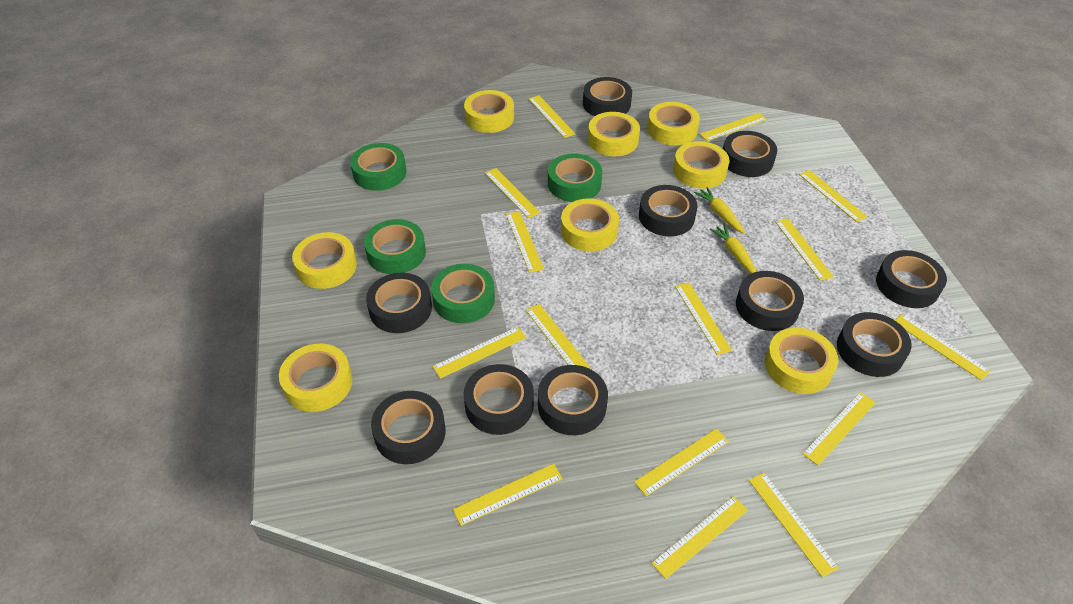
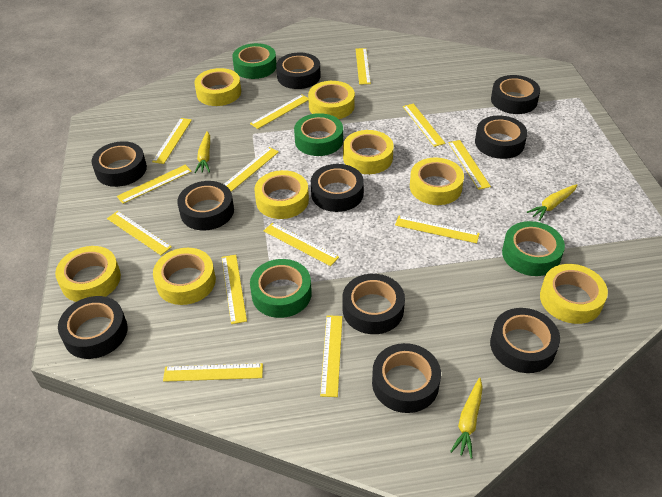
yellow carrot: [694,187,746,234] [710,224,757,274] = 2 -> [194,131,210,173] [450,378,483,459] [527,184,577,221] = 3
yellow ruler: [432,327,526,379] [453,464,563,526] [485,168,540,218] [506,211,544,273] [526,304,591,369] [529,95,575,138] [634,428,729,497] [651,496,748,579] [675,282,732,355] [700,113,767,141] [749,473,838,578] [775,219,834,281] [799,170,867,222] [802,392,876,466] [895,314,990,380] = 15 -> [107,211,172,255] [117,165,192,204] [152,118,192,164] [163,363,263,382] [221,255,247,324] [224,147,279,192] [250,94,308,129] [264,223,339,266] [320,315,343,397] [356,48,371,85] [395,216,480,243] [403,104,445,147] [448,140,491,190] = 13

